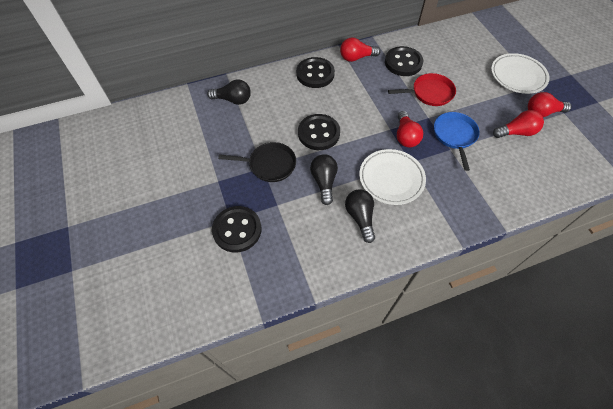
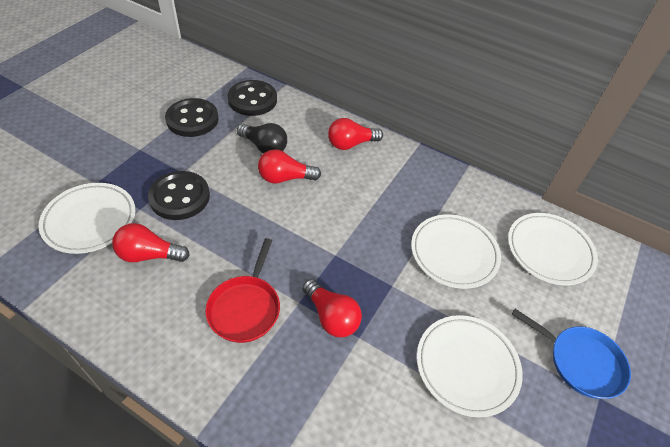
black button: [212,206,262,253] [296,57,335,88] [298,114,340,150] [385,46,423,76] = 4 -> [148,171,210,220] [165,98,219,137] [227,80,277,116] = 3
black light bulb: [207,79,251,105] [310,154,338,205] [345,190,375,243] = 3 -> [237,123,287,154] = 1
black pan: [218,142,296,182] = 1 -> none = 0
white plate: [359,149,426,205] [491,53,550,94] = 2 -> [39,183,135,254] [411,214,501,289] [417,315,523,417] [508,213,598,285] = 4

